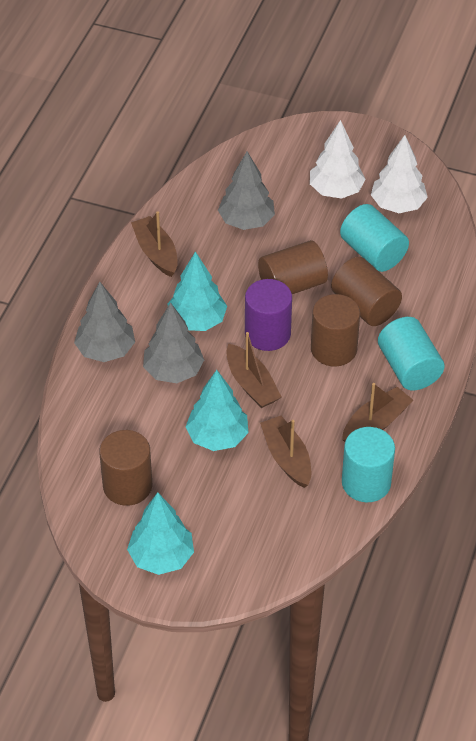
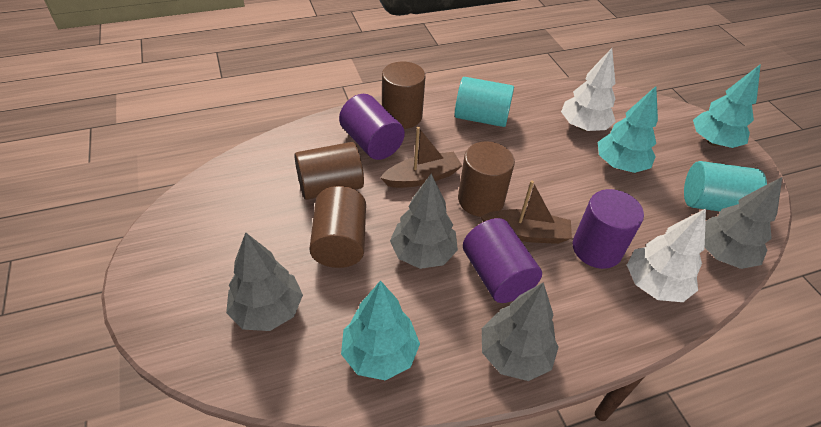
brown boat: [131,211,178,277] [226,332,281,408] [260,416,311,488] [342,383,413,442] = 4 -> [380,127,463,188] [480,180,572,244] = 2
grey tree: [74,282,135,362] [143,303,204,383] [218,151,275,230] = 3 -> [226,232,303,331] [390,174,458,269] [482,282,559,381] [705,177,782,269] = 4
purple cylinder: [245,279,292,351] = 1 -> [339,94,405,160] [463,218,542,303] [573,189,644,269] = 3
turquoise cylinder: [340,204,409,272] [342,427,395,502] [378,317,445,390] = 3 -> [455,77,514,127] [684,161,767,212] = 2

